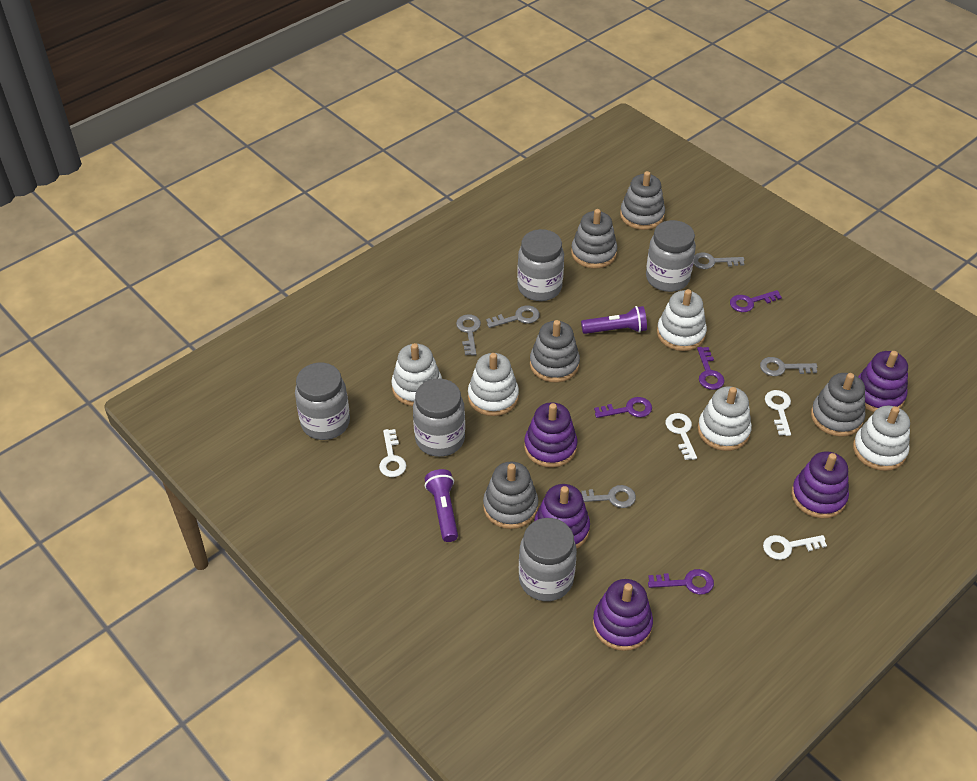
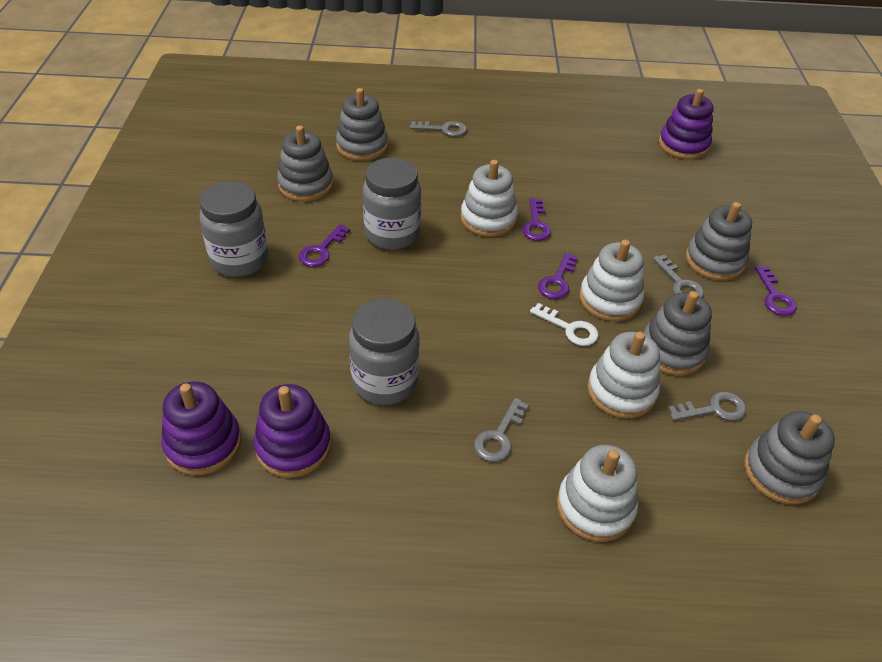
grey jar: [295,363,350,440] [413,379,465,457] [517,229,564,301] [519,518,577,601] [646,220,696,292] = 5 -> [200,181,269,277] [349,299,420,405] [363,158,421,250] = 3
grey key: [456,314,481,355] [486,305,540,328] [581,485,636,508] [693,253,744,269] [760,357,817,376] = 5 -> [410,121,467,137] [474,398,529,462] [653,255,704,298] [668,392,746,421] = 4
purple flashlight: [425,469,458,542] [581,306,647,334] = 2 -> none = 0
purple stacking toy: [524,402,577,468] [534,484,590,549] [593,579,653,651] [792,451,849,518] [858,351,908,412] = 5 -> [161,381,241,475] [254,384,331,478] [659,89,714,159] = 3
white key: [379,429,406,477] [666,413,697,460] [763,535,827,560] [765,390,791,436] = 4 -> [530,303,599,346] = 1
white stacking toy: [391,343,442,406] [468,353,519,416] [657,289,707,351] [698,386,752,451] [853,406,910,471] = 5 -> [460,160,518,237] [557,445,638,542] [580,240,644,321] [587,332,660,419] = 4

